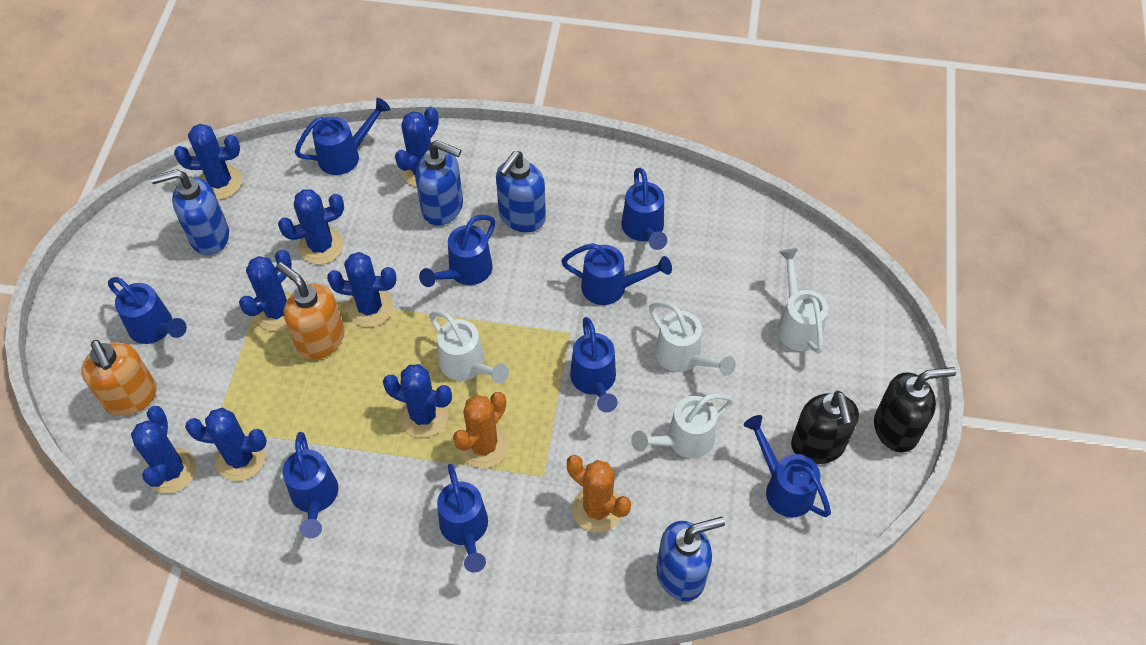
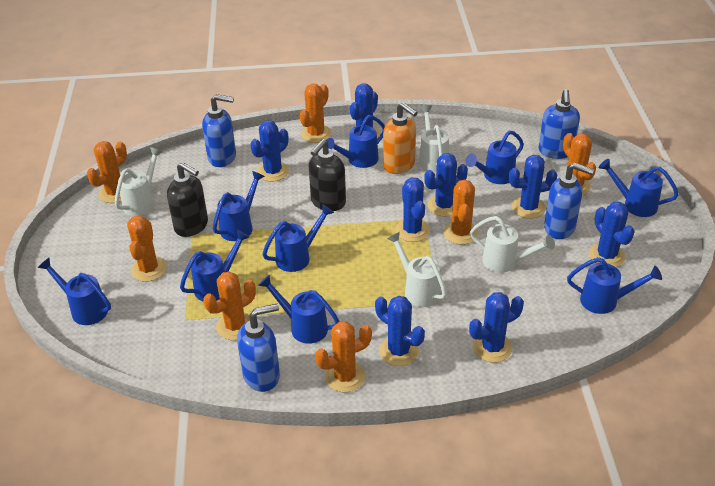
orange cactus: [453,392,509,468] [567,455,631,533] = 2 -> [87,141,127,203] [127,215,167,282] [203,271,256,340] [300,84,331,143] [315,321,372,392] [444,179,478,245] [563,133,596,196] = 7
orange soap dispenser: [81,340,157,416] [277,262,345,360] = 2 -> [383,102,418,174] = 1

